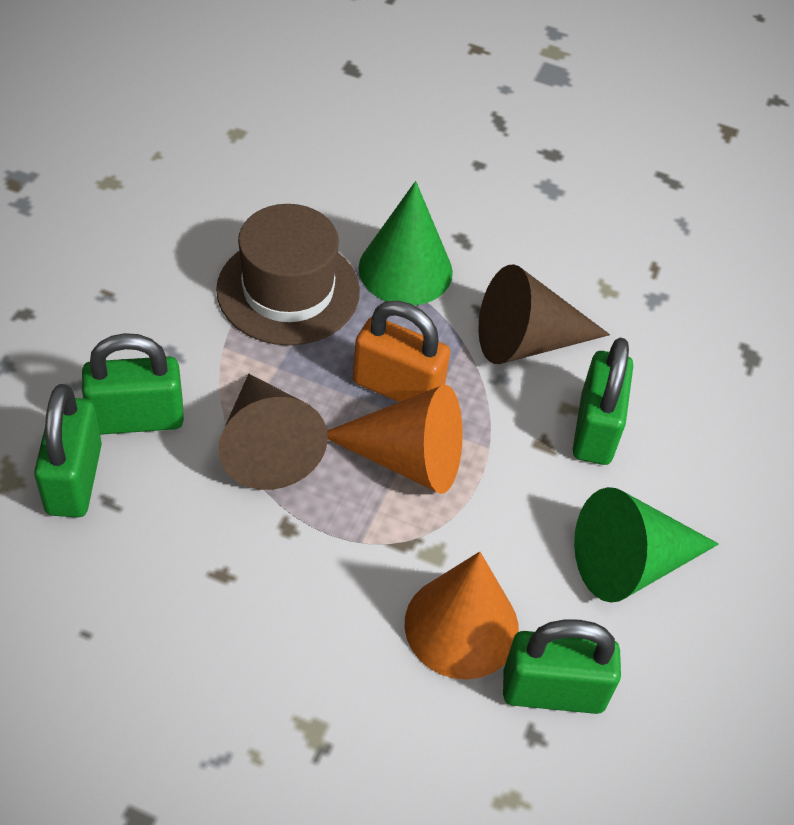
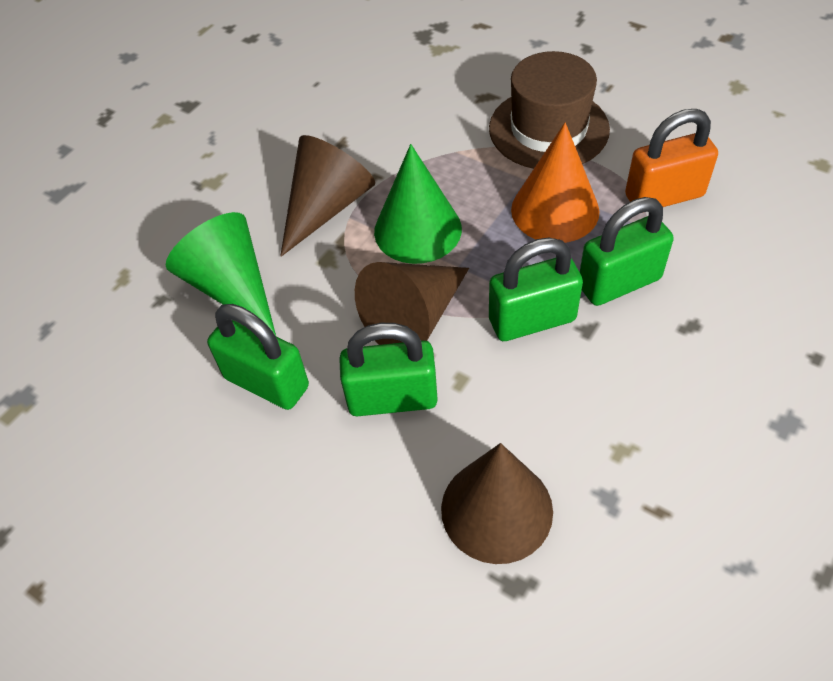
brown cone: [218,374,328,490] [478,264,610,364] = 2 -> [280,135,375,257] [355,262,469,345] [441,443,553,564] = 3
orange cone: [327,385,463,494] [405,552,519,680] = 2 -> [511,122,599,243] = 1

